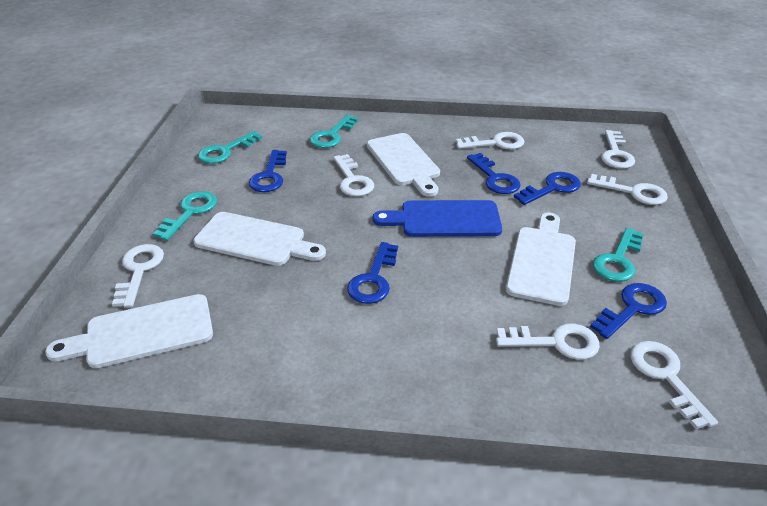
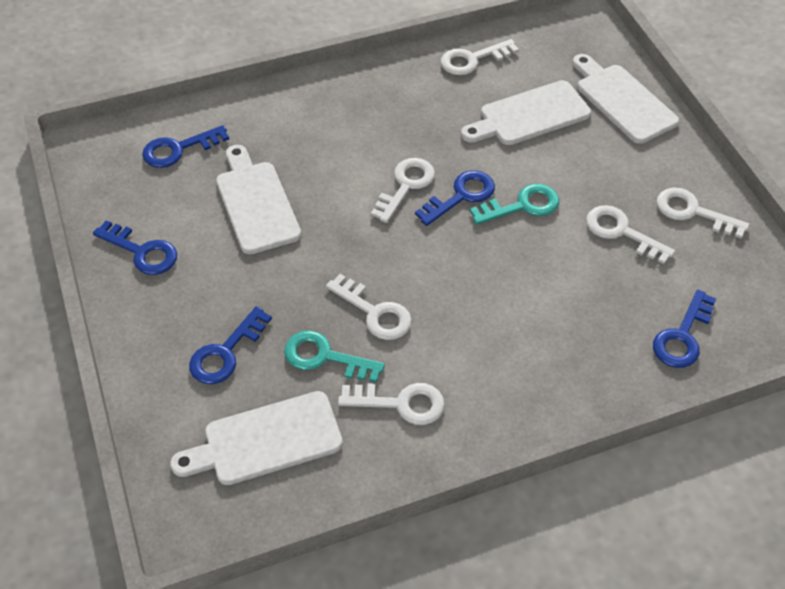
blue cutting board: [373,200,502,237] = 1 -> none = 0
turquoise key: [153,191,217,241] [198,131,262,164] [310,114,359,148] [593,228,644,282] = 4 -> [284,330,385,383] [470,184,559,225] = 2
white key: [112,244,164,307] [333,154,374,197] [456,132,525,149] [496,324,600,360] [587,174,668,205] [601,130,635,169] [630,341,718,429] = 7 -> [326,274,412,340] [338,383,445,425] [371,158,435,223] [441,39,519,75] [586,205,675,264] [657,188,749,238] = 6

